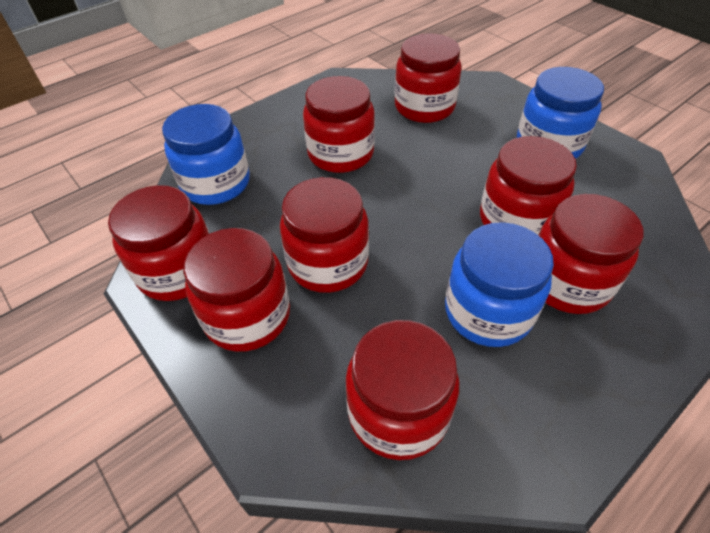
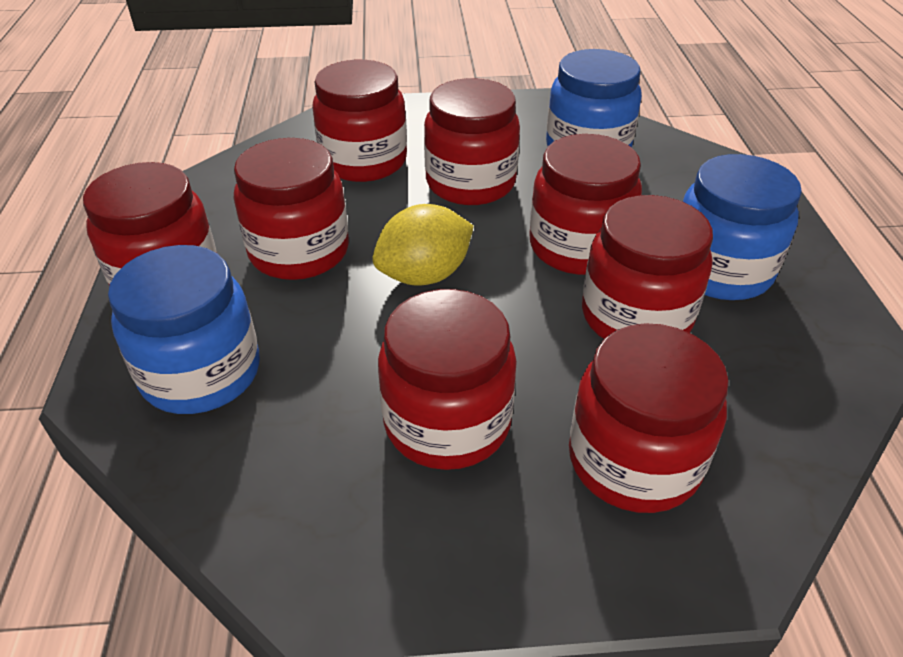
yellow lemon: none = 0 -> [372,204,474,286] = 1

